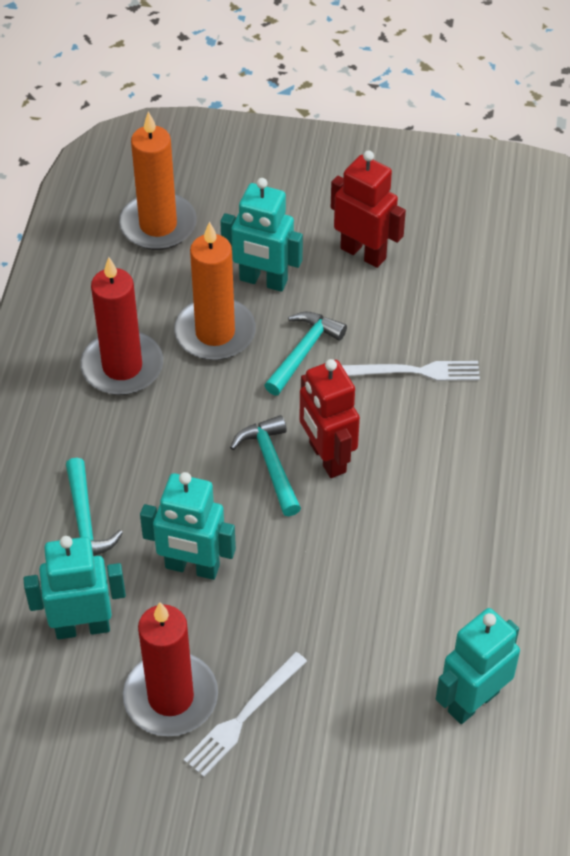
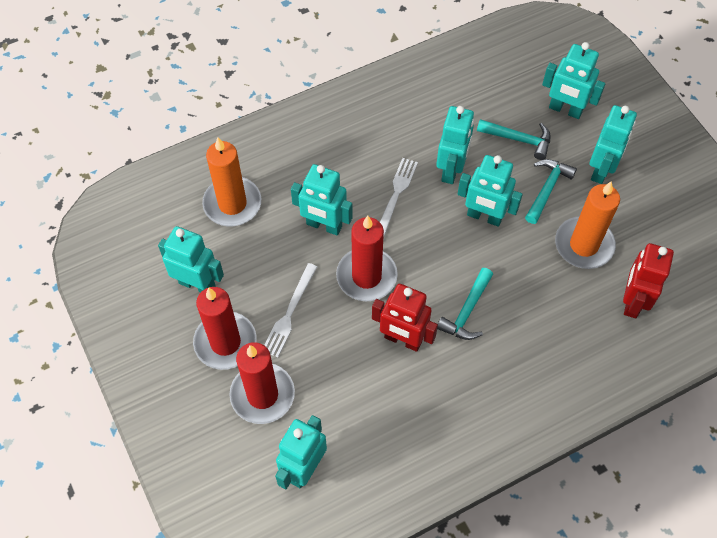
red candle: [80,257,163,395] [123,602,218,736] = 2 -> [193,287,257,370] [229,342,295,424] [336,216,398,301] = 3
turquoise robot: [24,536,126,639] [140,472,236,580] [220,178,303,292] [436,608,520,724] = 4 -> [158,226,224,293] [275,415,327,489] [291,164,353,236] [436,106,474,184] [458,155,523,227] [542,42,605,119] [589,105,637,184] = 7

